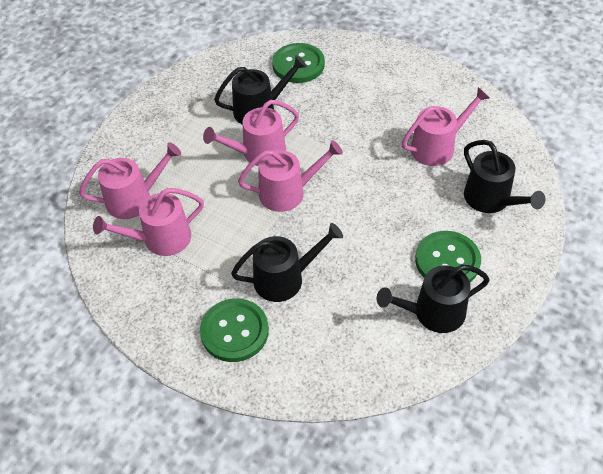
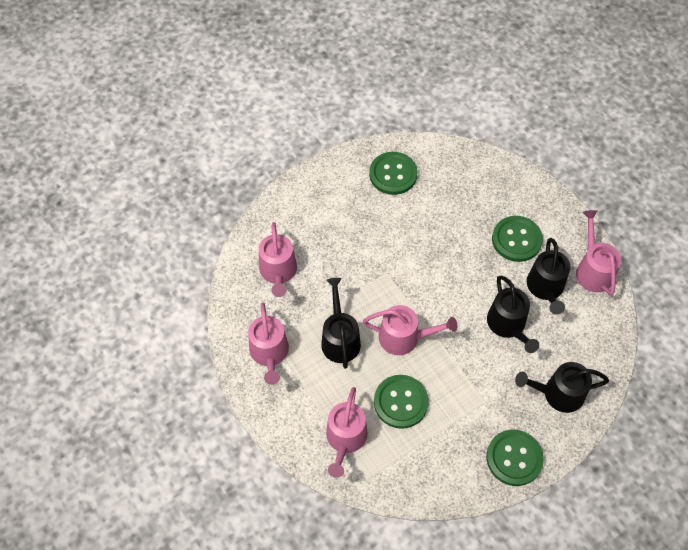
green button: [200,298,269,362] [272,43,325,83] [415,231,481,282] = 3 -> [369,152,418,195] [374,375,429,429] [486,429,544,486] [492,216,543,262] = 4

